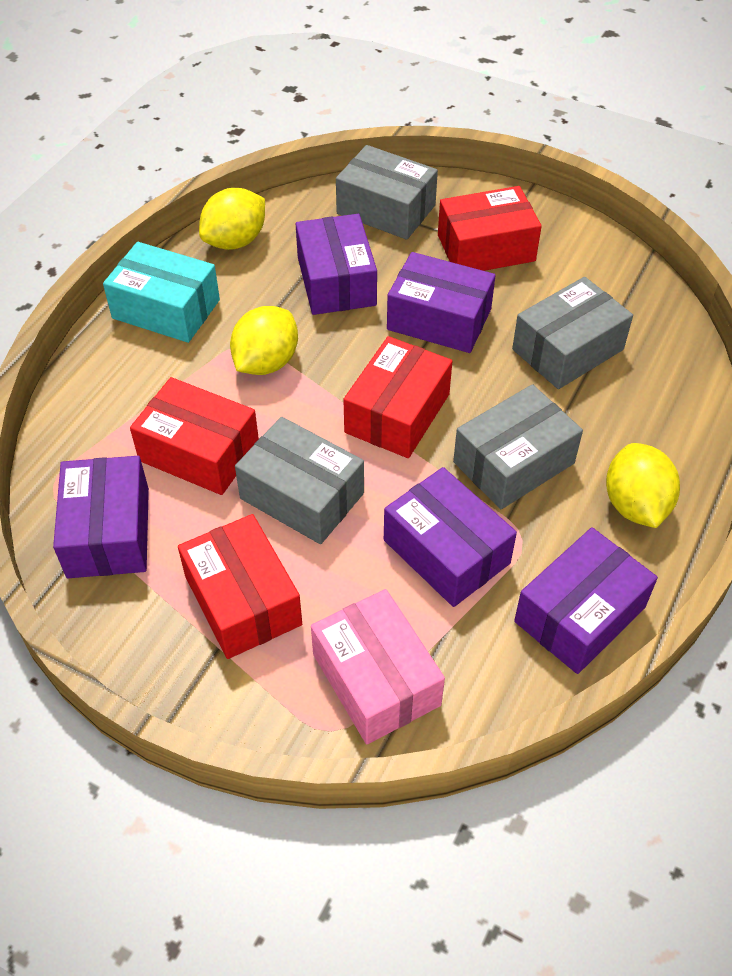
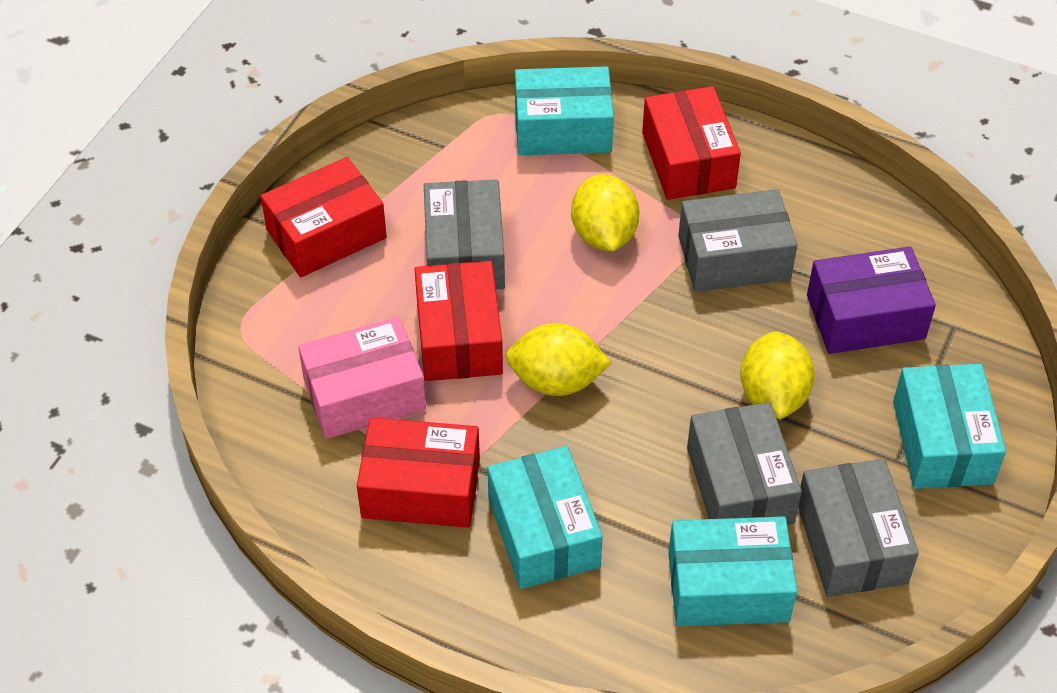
purple box: [53,456,149,578] [296,214,377,315] [384,467,517,607] [387,252,496,353] [514,527,658,674] = 5 -> [807,247,936,354] = 1
turquoise box: [103,242,220,343] = 1 -> [488,446,603,589] [515,66,614,155] [668,516,797,626] [893,364,1006,489] = 4

